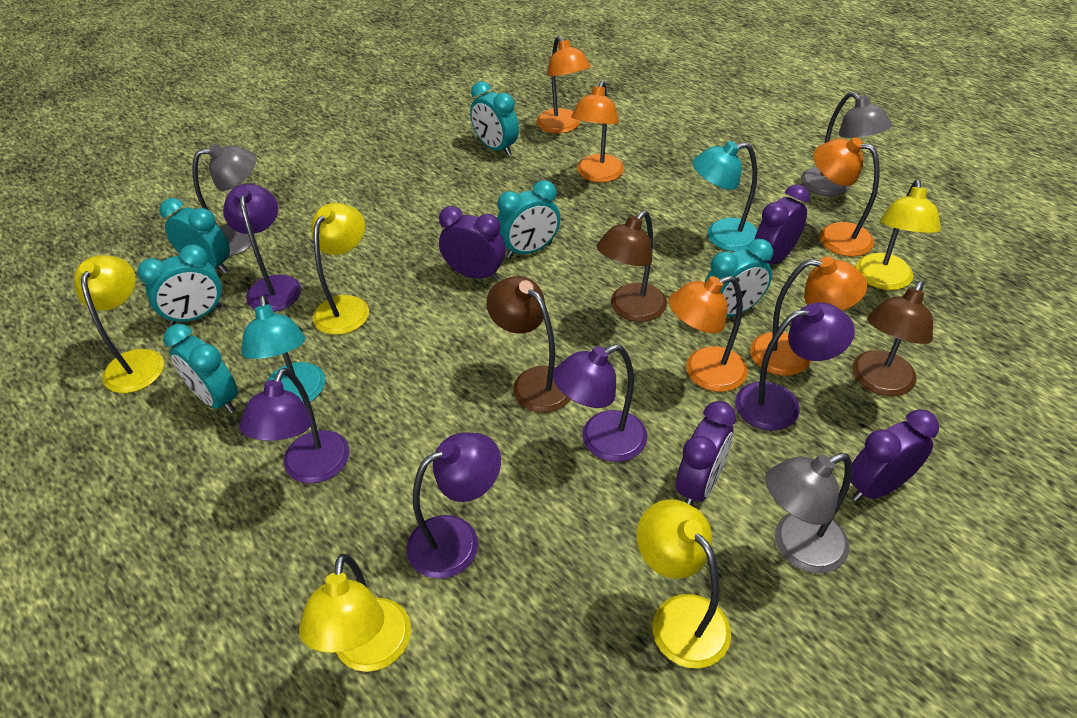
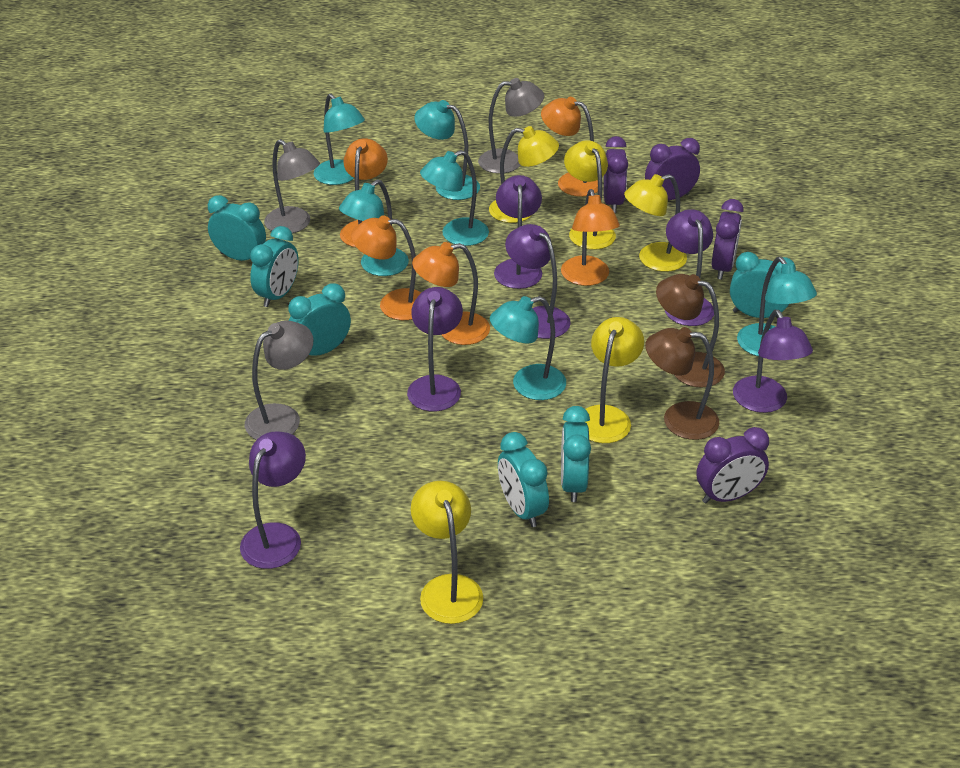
brown lamp: [486,276,571,413] [597,211,667,322] [852,281,933,396] = 3 -> [645,327,719,440] [656,274,725,388] = 2
purple lamp: [223,184,301,312] [240,368,349,484] [407,432,501,579] [553,344,647,462] [735,302,855,431] = 5 -> [240,432,306,569] [407,287,463,411] [494,175,542,289] [505,224,571,339] [665,209,714,326] [733,310,813,413] = 6
turquoise lamp: [241,295,325,403] [693,141,757,252] = 2 -> [314,94,365,185] [339,179,409,276] [414,100,480,200] [420,150,489,246] [490,296,566,400] [737,257,817,356] = 6

